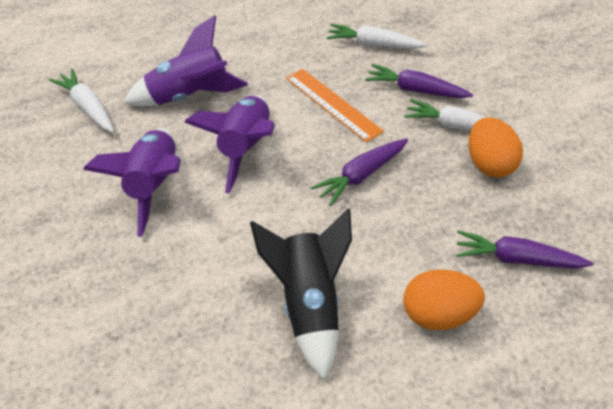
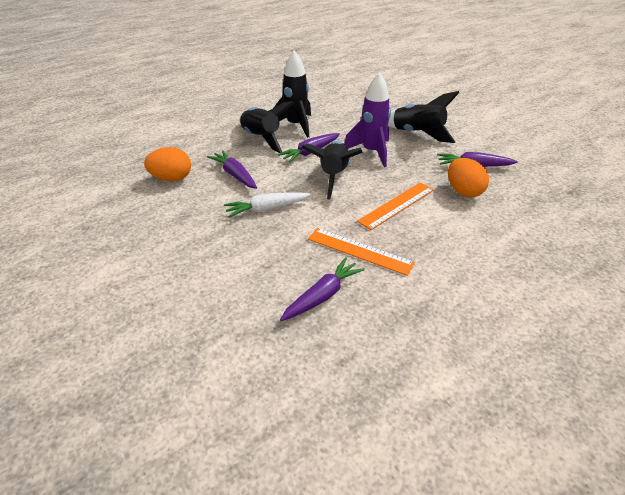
black rocket: [250,208,352,381] = 1 -> [239,101,295,153] [274,50,311,138] [301,141,363,199] [388,91,459,143] = 4
orange ruler: [286,69,384,143] = 1 -> [308,228,415,276] [357,183,434,230] = 2
purple carrot: [311,138,408,206] [365,64,473,98] [456,230,594,269] = 3 -> [207,150,257,189] [278,133,340,163] [280,257,365,321] [437,152,518,167] = 4
purple rocket: [83,128,181,237] [124,15,248,107] [184,95,275,193] = 3 -> [344,72,391,167] = 1
white carrot: [49,69,114,132] [326,24,427,49] [404,99,519,135] = 3 -> [224,192,311,218] = 1

